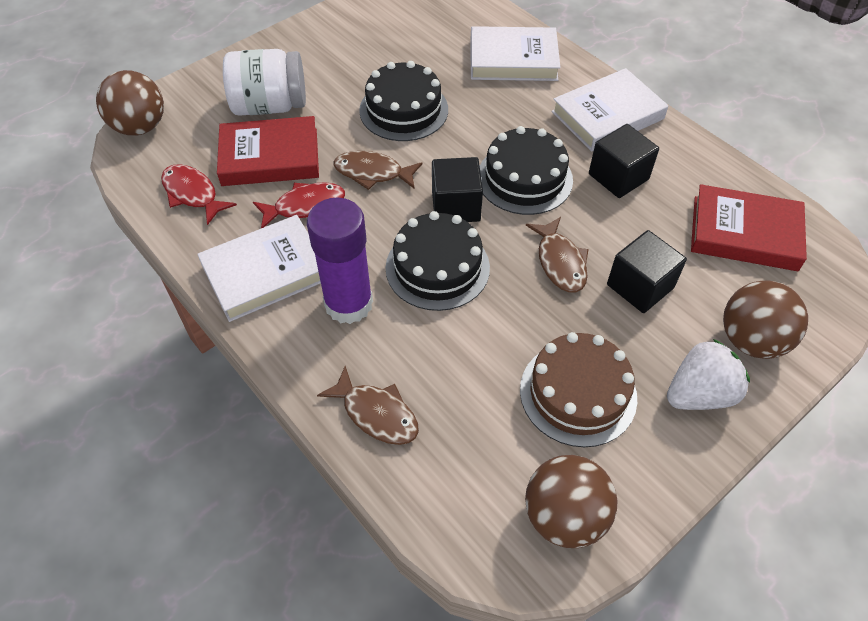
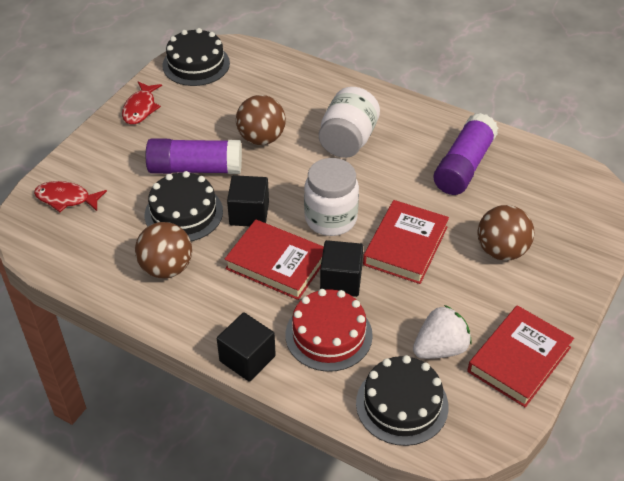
brown cake: [520,332,637,447] = 1 -> none = 0
brown fish: [317,366,419,445] [334,151,422,190] [526,217,589,292] = 3 -> none = 0
purple glue stick: [307,197,373,324] = 1 -> [146,138,242,174] [433,113,498,195] = 2
red book: [217,116,319,186] [691,184,807,271] = 2 -> [224,219,324,300] [363,200,449,284] [467,305,574,407] = 3
red cake: none = 0 -> [285,289,373,372] = 1
white book: [197,215,321,322] [470,26,561,81] [551,68,668,152] = 3 -> none = 0
white jar: [223,49,306,116] = 1 -> [304,158,359,236] [319,87,380,158] = 2

